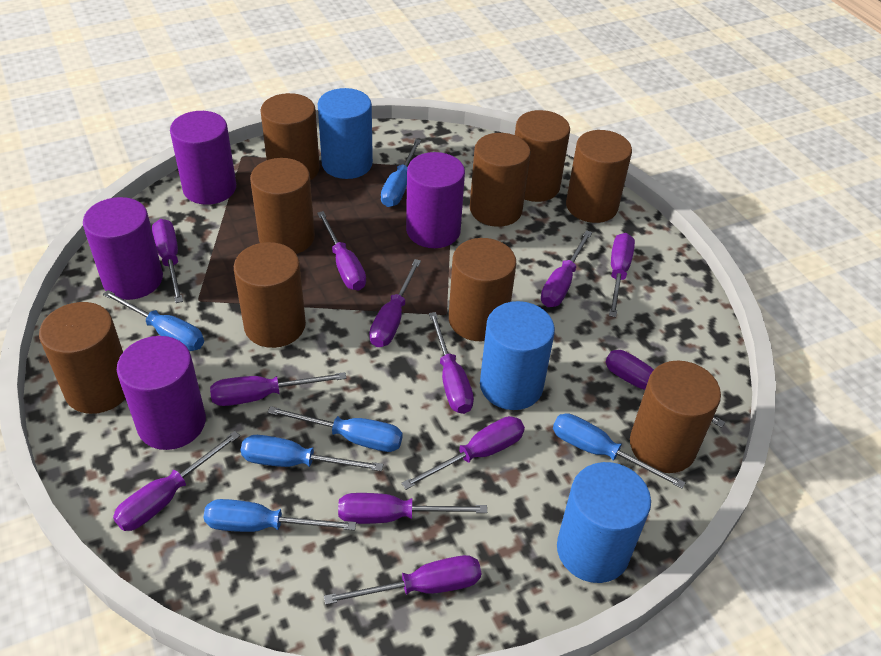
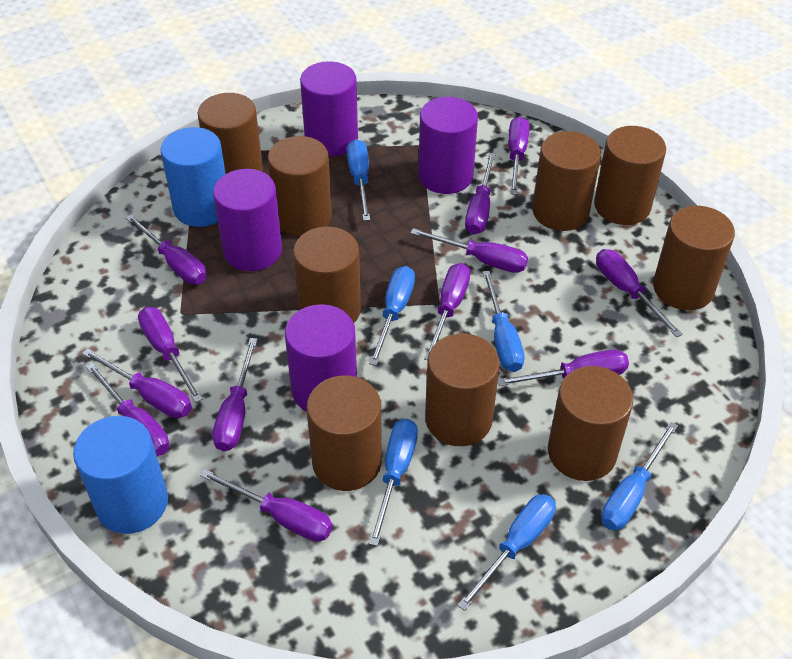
blue cylinder: [318,88,373,179] [480,301,555,410] [557,462,651,583] = 3 -> [73,416,168,534] [160,127,226,227] = 2

